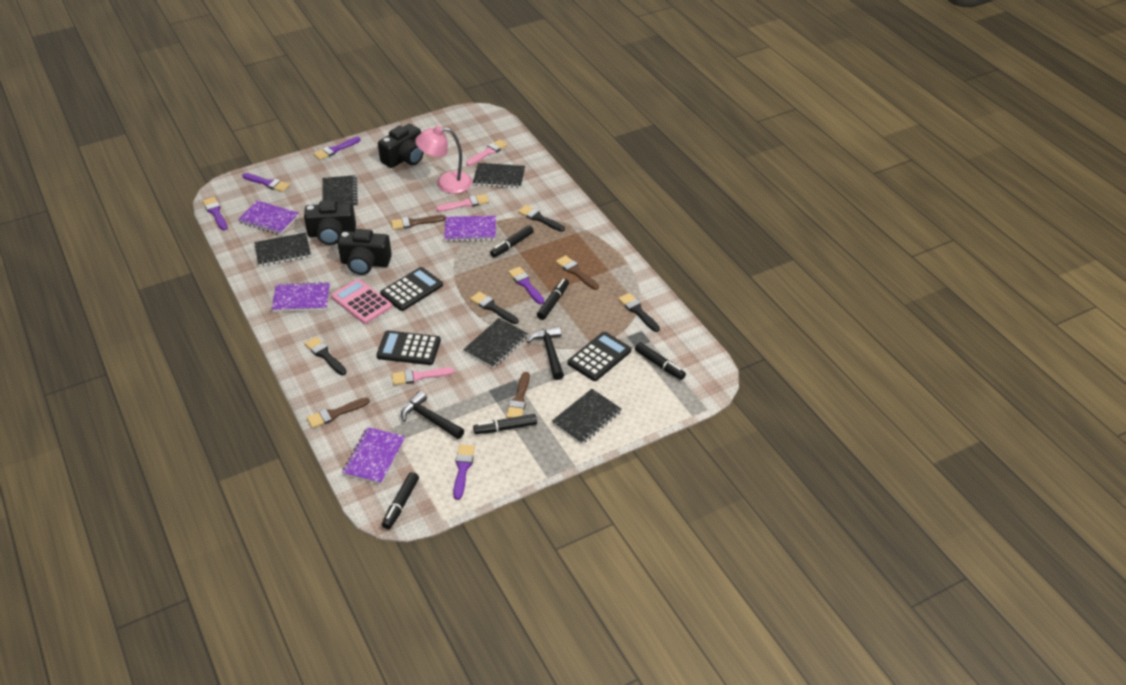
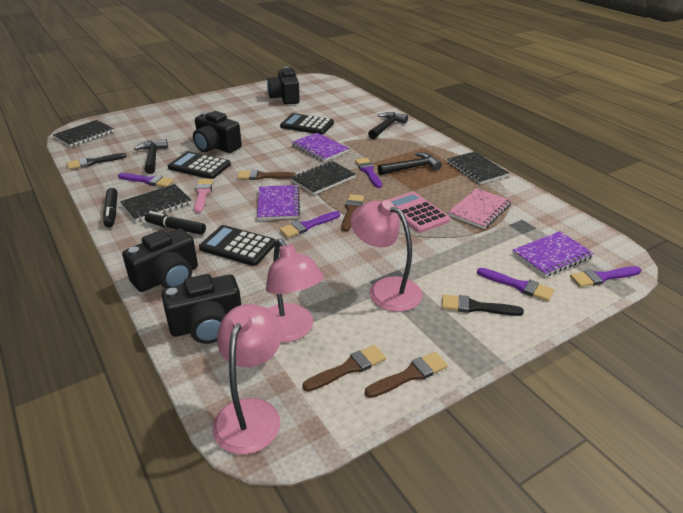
black brush: [305,336,346,375] [470,291,518,324] [518,205,565,232] [618,293,660,332] = 4 -> [67,153,126,169] [442,294,524,316] = 2
black camera: [304,200,356,245] [338,229,392,275] [378,124,424,168] = 3 -> [122,228,198,292] [162,274,241,344] [193,111,242,153] [267,66,300,105] = 4
black hammer: [401,391,464,439] [527,326,564,380] = 2 -> [134,139,168,174] [368,112,408,139] [378,152,442,175] = 3
black marker: [382,472,419,529] [473,414,537,434] [490,225,534,257] [537,278,569,320] [635,342,686,380] = 5 -> [103,188,118,227] [145,211,206,235] = 2
black notebook: [254,232,311,267] [322,175,358,208] [463,318,528,368] [473,163,525,188] [552,389,622,444] = 5 -> [53,120,114,147] [120,184,191,222] [291,161,356,195] [447,151,509,184] = 4
pink brush: [392,367,455,385] [436,194,489,212] [466,139,508,166] = 3 -> [194,179,213,213] = 1
pink lamp: [415,126,472,194] = 1 -> [212,304,282,454] [266,239,324,343] [350,200,423,312] = 3
pink notebook: none = 0 -> [448,188,512,229] = 1
purple notebook: [238,200,299,235] [272,282,330,312] [342,427,406,484] [444,216,496,242] = 4 -> [257,185,300,220] [291,133,349,162] [513,231,594,277] = 3

